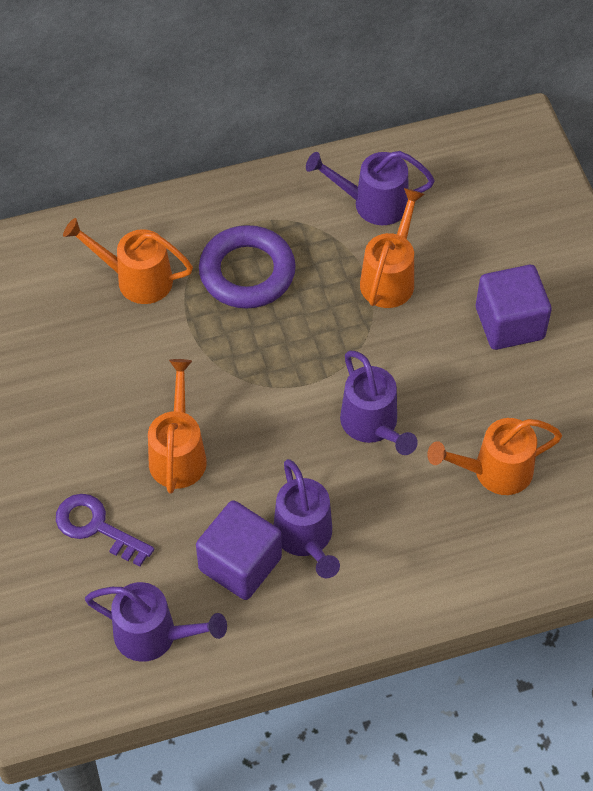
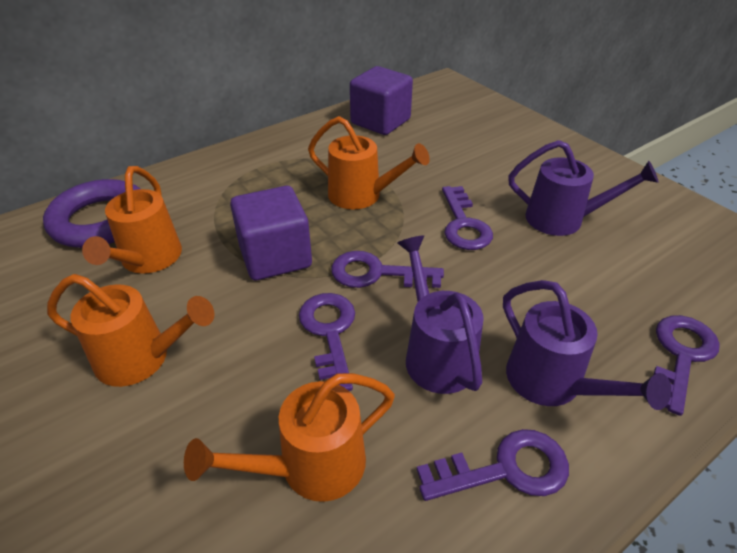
purple key: [56,494,154,566] = 1 -> [299,293,355,391] [331,251,444,288] [417,429,569,501] [442,186,493,250] [654,315,720,416] = 5
purple watering can: [85,582,227,662] [274,459,340,578] [306,151,435,225] [340,350,418,455] = 4 -> [397,235,484,394] [503,280,671,410] [508,140,659,236] = 3

